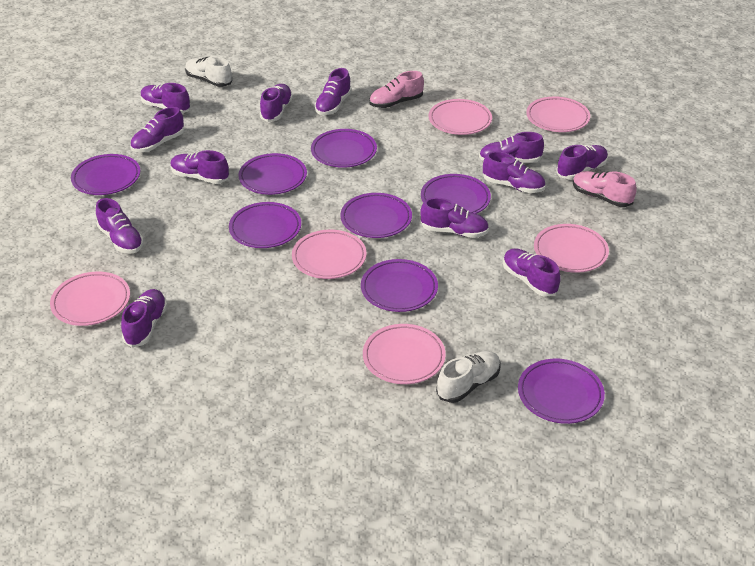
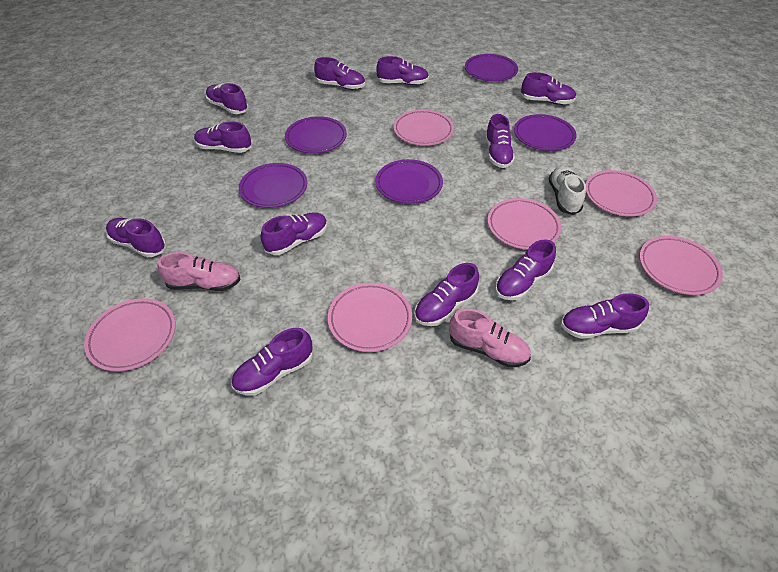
purple plate: [71,154,140,195] [229,202,301,248] [239,153,307,195] [311,129,377,168] [341,193,412,238] [361,259,438,312] [421,174,491,214] [518,359,605,424] = 8 -> [239,163,307,208] [285,116,347,154] [375,159,443,204] [465,54,518,82] [514,114,576,151] = 5
white shoe: [185,56,232,87] [436,351,500,403] = 2 -> [548,166,586,215] = 1

